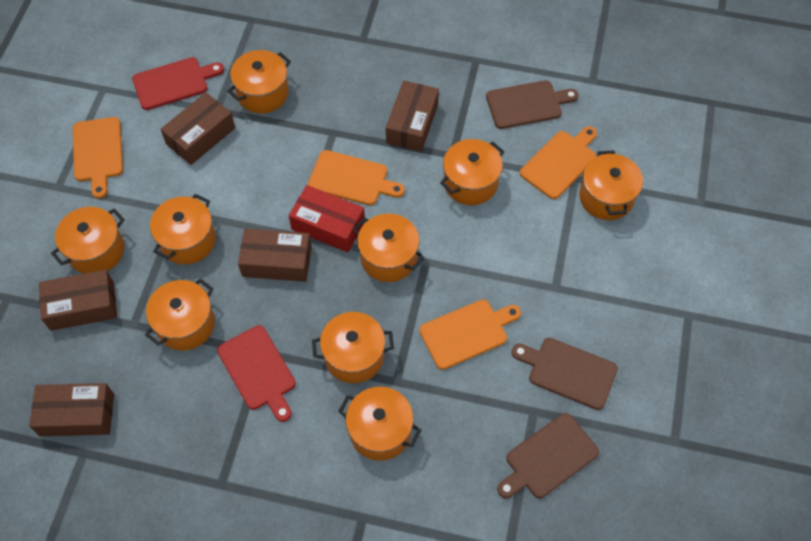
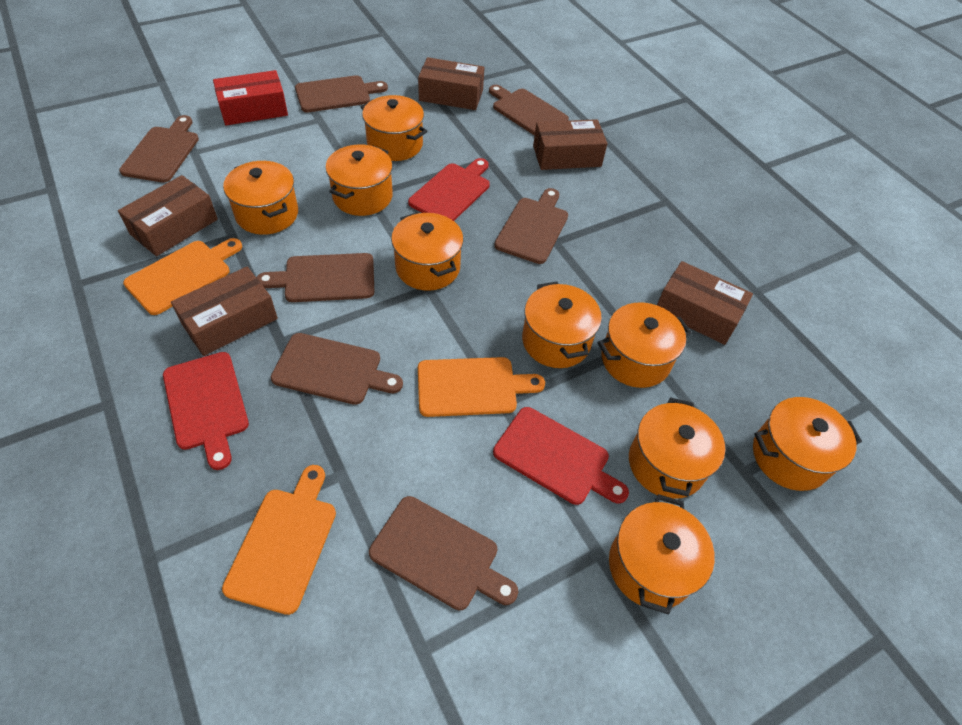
brown cutting board: [486,80,579,129] [497,413,599,498] [511,338,618,410] = 3 -> [119,115,199,183] [257,253,374,302] [271,333,403,405] [295,75,388,112] [369,496,518,610] [489,85,569,136] [494,188,568,264] = 7
orange cutting board: [73,117,123,198] [308,150,405,205] [419,300,521,370] [520,126,597,199] = 4 -> [123,238,242,315] [222,465,336,615] [418,357,545,417] = 3
red cutting board: [132,57,224,110] [217,325,296,422] = 2 -> [163,352,249,470] [408,158,490,221] [493,407,629,505] = 3

